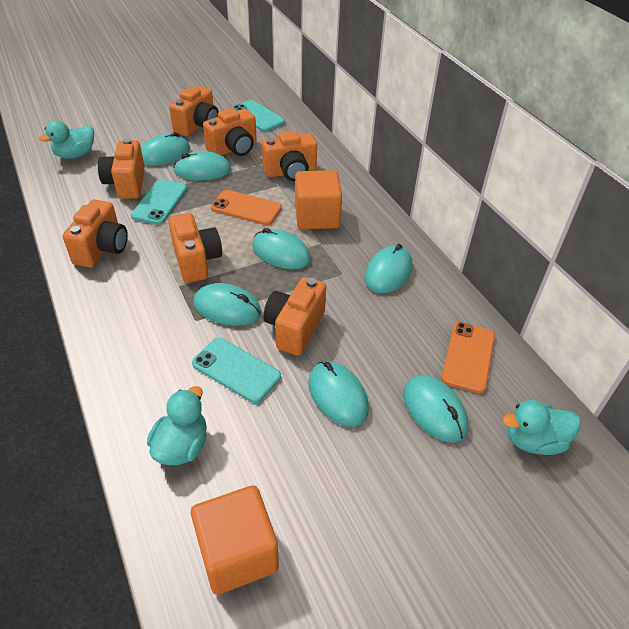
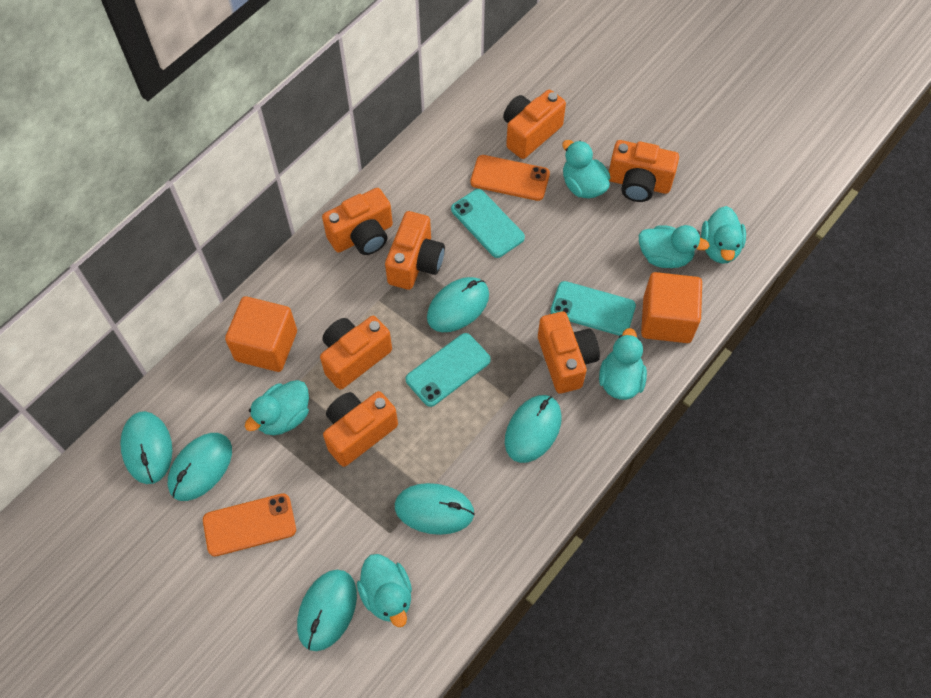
turquoise duck: [39,120,94,159] [147,386,207,465] [502,400,581,455] = 3 -> [245,380,309,435] [357,554,412,627] [562,140,610,199] [599,328,647,400] [639,225,709,268] [701,206,746,264] = 6
turquoise mouse: [141,132,190,166] [173,151,231,181] [193,283,261,326] [252,228,311,269] [308,361,369,427] [365,244,412,293] [403,375,468,442] = 7 -> [120,411,172,484] [168,433,232,501] [297,570,357,651] [395,483,475,535] [427,277,489,332] [505,395,562,463] = 6

